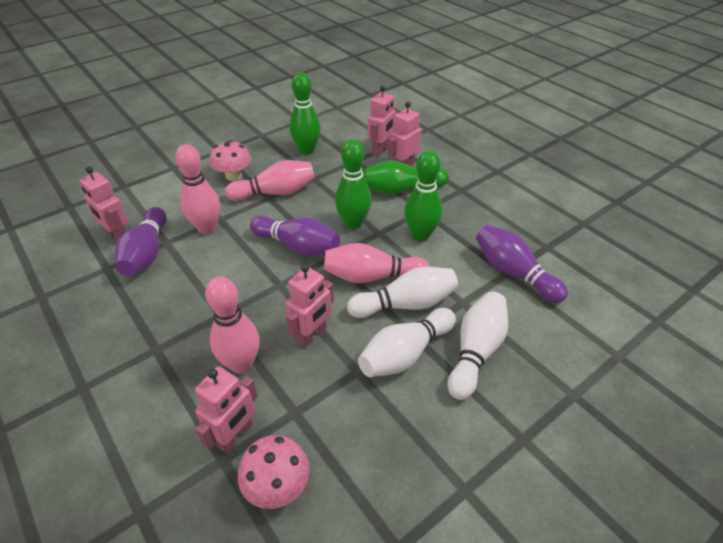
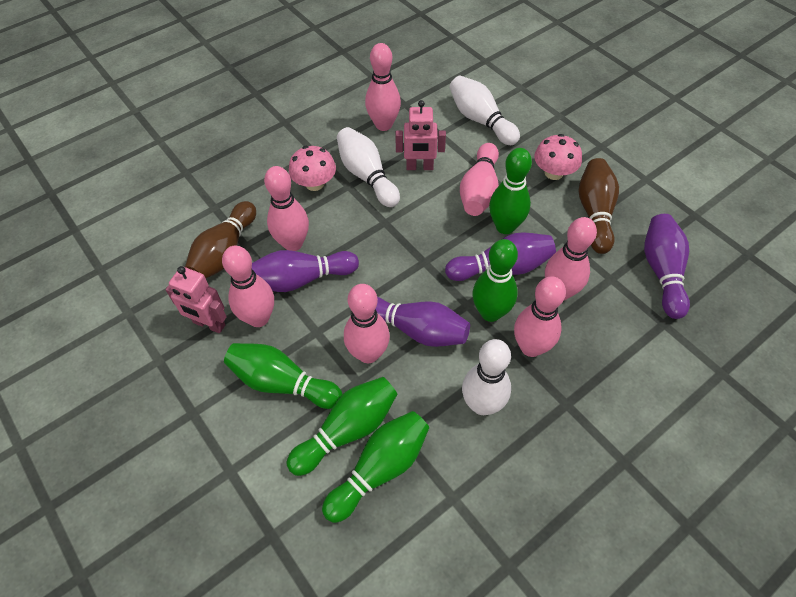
brown bowling pin: none = 0 -> [185,201,256,278] [579,158,619,254] = 2
green bowling pin: [290,72,321,155] [335,139,372,229] [363,160,449,194] [404,151,442,241] = 4 -> [224,343,343,409] [287,377,397,476] [322,411,429,523] [473,239,518,322] [489,148,532,234] = 5
pink bowling pin: [175,144,220,234] [205,276,260,373] [225,160,315,201] [324,243,430,283] = 4 -> [222,246,274,327] [264,166,309,251] [344,284,390,363] [365,43,401,131] [460,143,499,216] [514,276,566,357] [545,217,597,300] = 7
pink robot: [80,166,128,241] [195,366,258,454] [285,264,334,348] [367,85,396,157] [388,102,421,166] = 5 -> [166,266,227,333] [395,100,446,170] = 2
purple bowling pin: [115,207,167,276] [250,216,340,256] [476,225,568,303] = 3 -> [252,250,359,292] [376,297,470,347] [445,232,556,281] [644,214,690,319] = 4

